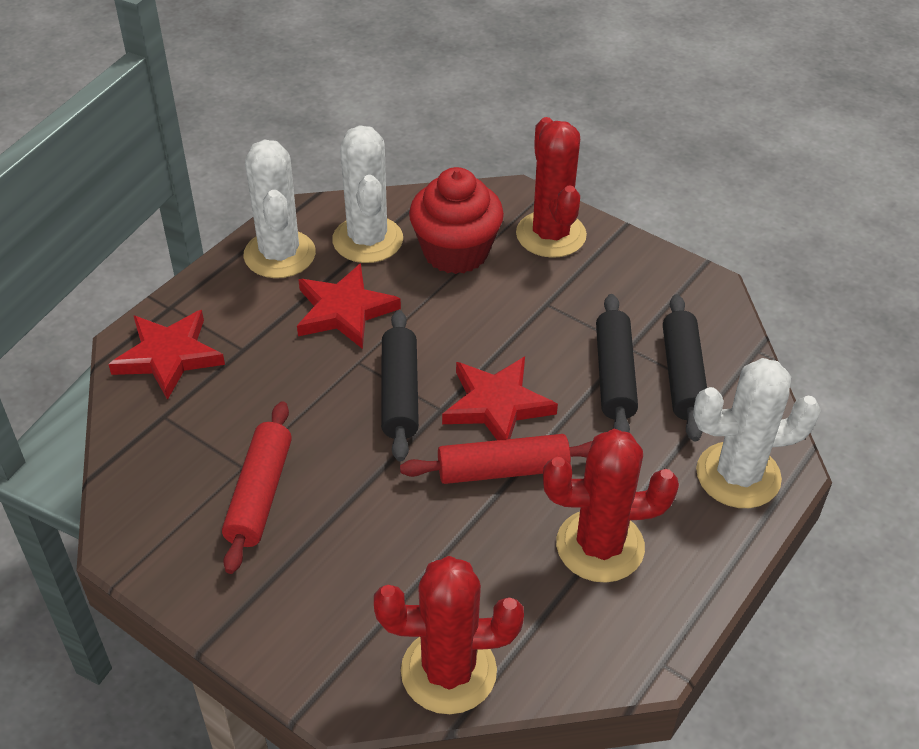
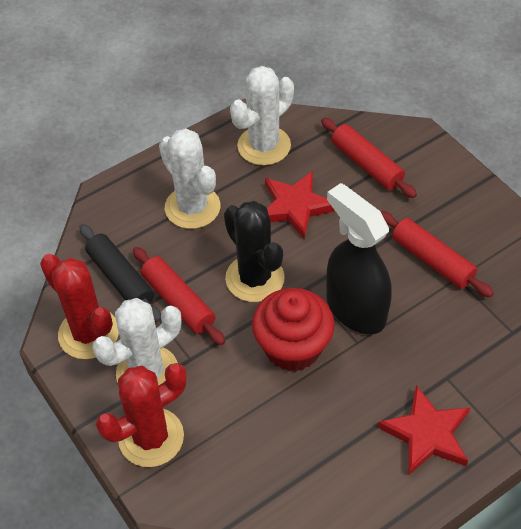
black cactus: none = 0 -> [224,201,285,302] = 1
black rolling pin: [381,310,419,462] [596,294,638,432] [663,294,707,441] = 3 -> [80,224,161,322] = 1
black spray bottle: none = 0 -> [326,183,392,334] = 1
red cactus: [374,556,524,714] [516,117,587,258] [543,429,679,583] = 3 -> [40,254,119,359] [96,363,187,467] = 2
red rolling pin: [222,401,292,574] [400,434,592,484] = 2 -> [133,247,225,345] [321,118,417,198] [381,211,494,297] = 3
red star: [108,310,225,400] [297,263,401,349] [442,357,558,440] = 3 -> [265,171,335,239] [378,385,471,476] = 2

